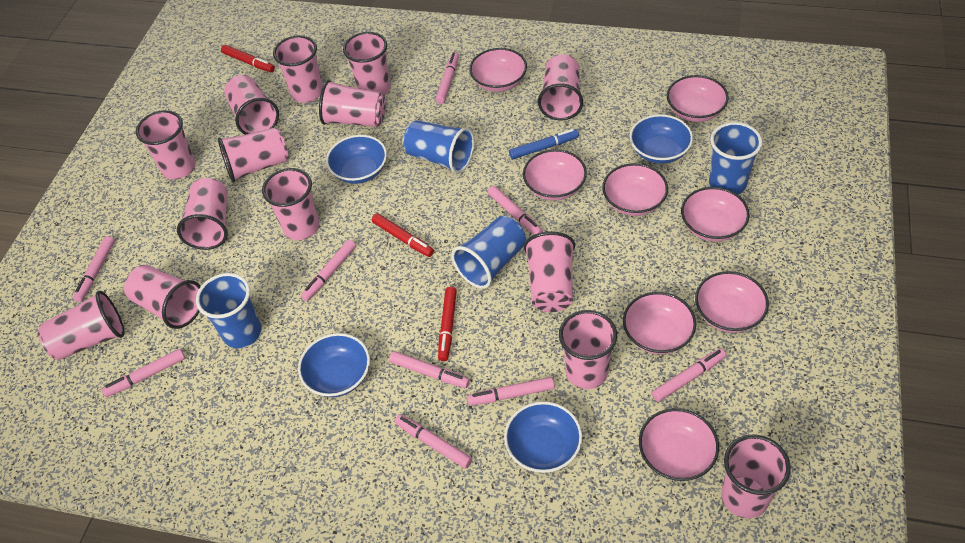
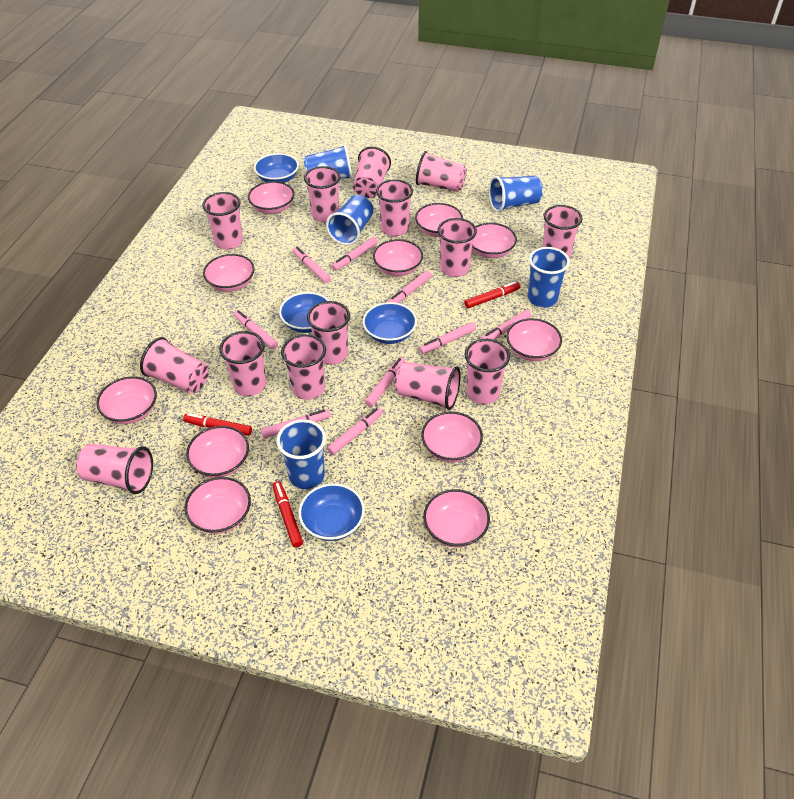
blue cup: [196,273,262,348] [403,120,474,174] [451,216,526,289] [709,122,762,194] = 4 -> [276,419,326,489] [303,144,352,179] [326,195,374,245] [489,176,543,212] [528,247,570,308] = 5
blue marker: [509,129,579,159] = 1 -> none = 0
pink bowl: [469,48,527,92] [523,149,587,201] [602,163,668,216] [623,292,696,354] [639,408,719,481] [667,75,729,122] [681,187,750,242] [695,271,769,333] = 8 -> [96,376,157,424] [185,477,251,534] [186,426,249,478] [203,254,255,292] [248,181,294,214] [373,239,423,276] [415,203,463,237] [421,411,483,462] [423,489,490,547] [472,223,517,258] [506,318,562,361] = 11

